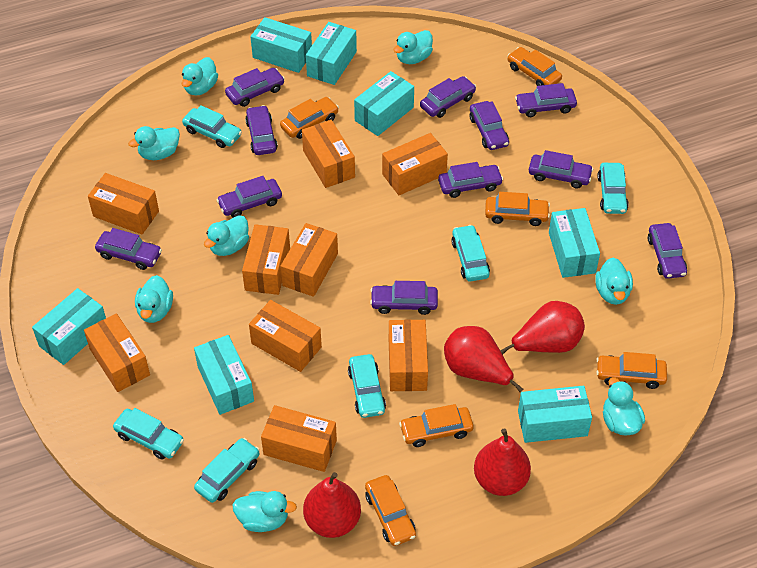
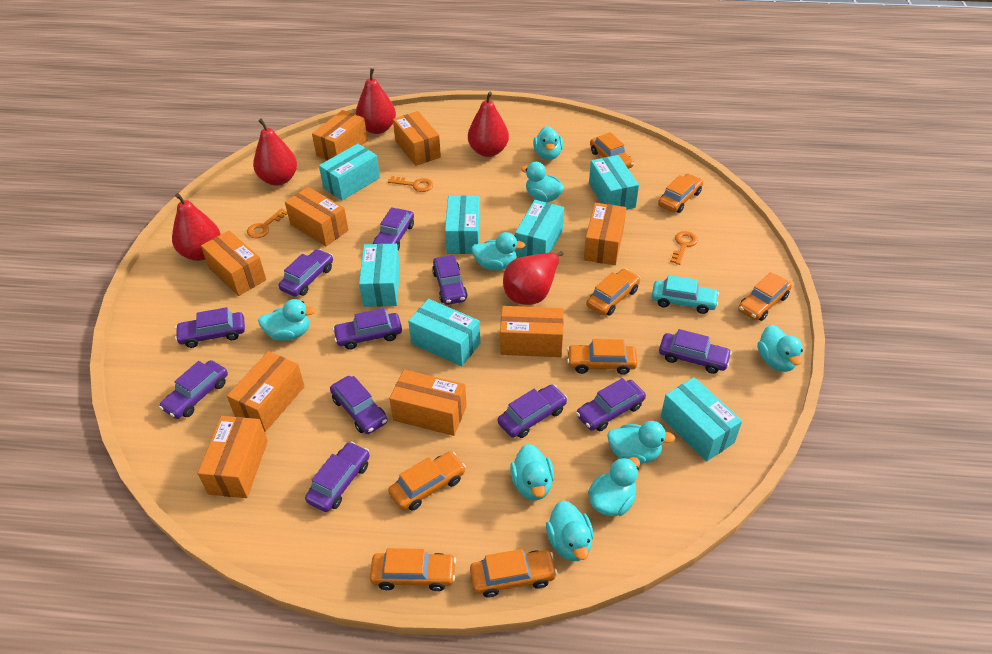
orange car: [280,97,339,139] [365,475,416,546] [399,404,474,447] [485,192,550,226] [507,47,562,86] [596,352,667,389] = 6 -> [370,548,456,591] [388,452,466,511] [470,549,558,598] [567,339,637,375] [586,269,640,316] [590,132,634,169] [658,174,703,213] [738,272,792,321] = 8
orange key: none = 0 -> [247,208,288,238] [388,176,433,192] [670,231,698,265] = 3
red pear: [303,472,361,538] [444,326,523,392] [474,428,531,496] [500,301,585,355] = 4 -> [172,193,221,261] [253,119,297,186] [356,68,396,134] [468,92,509,157] [503,251,564,305] = 5
turquoise car: [113,408,184,460] [182,105,242,148] [194,438,260,503] [348,354,386,418] [451,225,490,282] [597,163,629,214] = 6 -> [652,275,719,314] = 1
turquoise duck: [128,126,180,160] [135,275,173,323] [182,57,218,95] [204,215,249,256] [232,491,297,532] [393,30,433,64] [595,258,633,305] [603,377,645,436] = 8 -> [258,299,316,341] [471,232,525,270] [510,444,554,500] [521,162,564,202] [533,126,563,160] [546,501,594,561] [588,457,640,516] [607,421,676,464] [757,325,803,372] = 9

